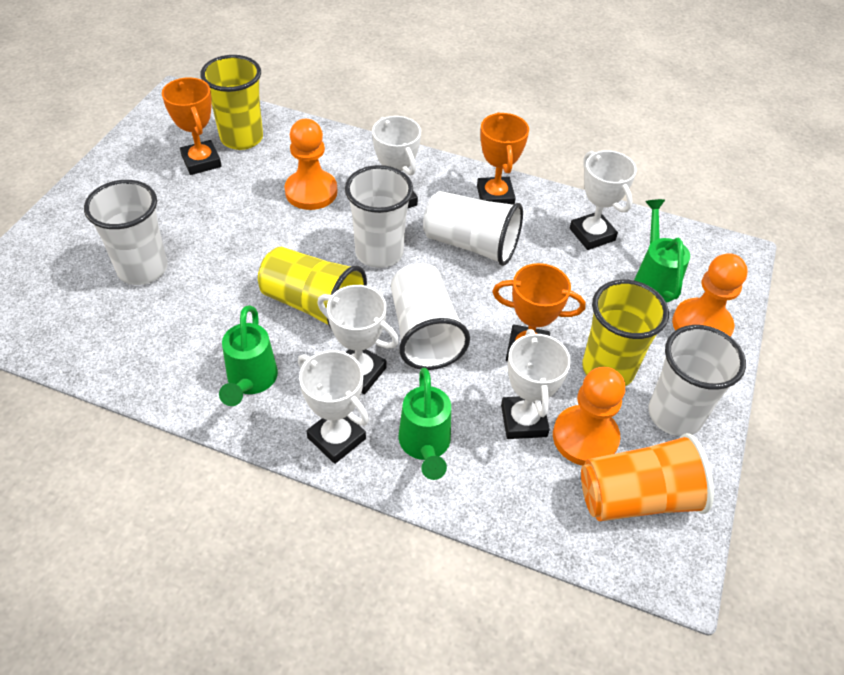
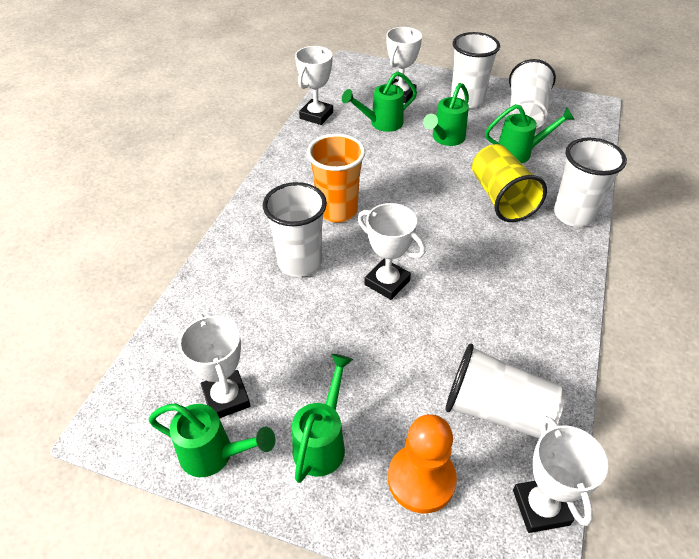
green watering can: [219,305,278,406] [398,368,451,480] [634,199,690,303] = 3 -> [149,403,276,477] [292,354,353,483] [342,71,417,132] [423,83,469,146] [485,104,575,164] = 5
orange pawn: [284,119,337,210] [553,367,625,466] [672,253,748,337] = 3 -> [388,414,457,513] = 1
orange trophy: [162,77,222,175] [477,112,529,205] [492,263,586,361] = 3 -> none = 0
yellow cup: [200,55,263,150] [258,247,367,328] [582,280,669,386] = 3 -> [472,144,547,222] = 1

